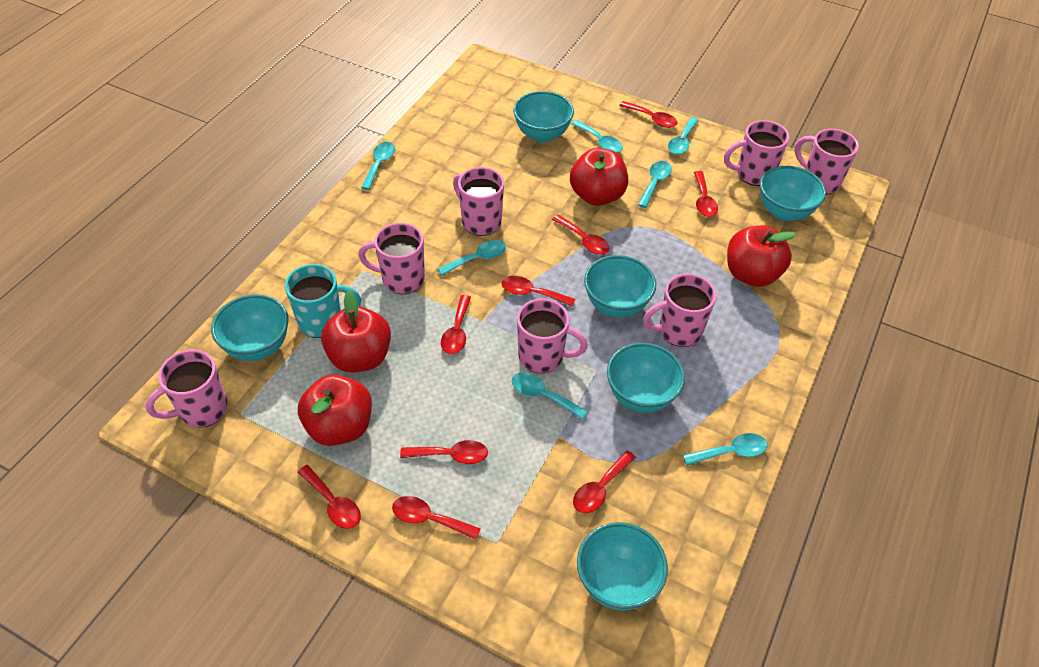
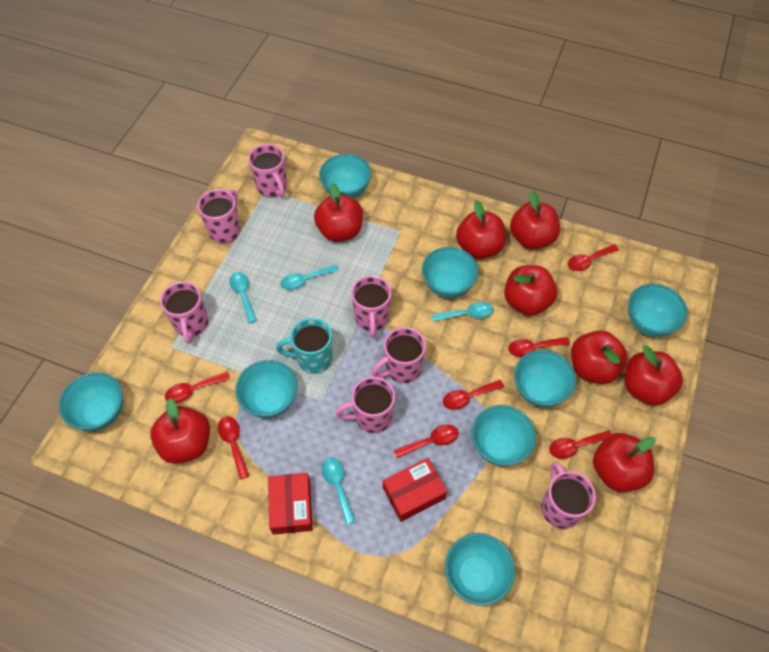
red apple: [298,374,372,446] [321,291,391,373] [570,148,628,206] [727,225,796,287] = 4 -> [150,398,210,464] [314,183,363,242] [456,200,506,259] [504,265,557,316] [510,191,560,250] [571,330,627,384] [593,433,655,492] [624,345,683,406] = 8
red box: none = 0 -> [268,473,313,535] [383,458,447,522] = 2
red spoon: [298,465,361,529] [392,496,481,540] [400,440,488,464] [441,295,471,354] [501,276,575,307] [552,215,609,255] [573,450,636,513] [619,101,677,128] [694,171,718,217] = 9 -> [165,372,230,403] [218,416,249,480] [394,424,459,458] [443,380,504,410] [508,337,570,357] [549,430,612,459] [568,244,619,271] = 7
turquoise bowl: [211,295,289,361] [513,91,574,143] [577,522,668,610] [584,255,656,317] [607,343,685,413] [760,166,826,221] = 6 -> [59,372,123,431] [235,360,298,418] [319,154,371,199] [422,247,479,298] [445,533,515,606] [471,405,536,466] [514,350,576,407] [628,284,688,337] = 8
turquoise spoon: [361,142,395,190] [438,240,506,276] [512,372,588,419] [571,120,623,153] [638,161,672,208] [668,117,699,155] [683,433,768,466] = 7 -> [229,272,257,324] [280,265,339,290] [322,457,355,525] [432,302,493,322] = 4

